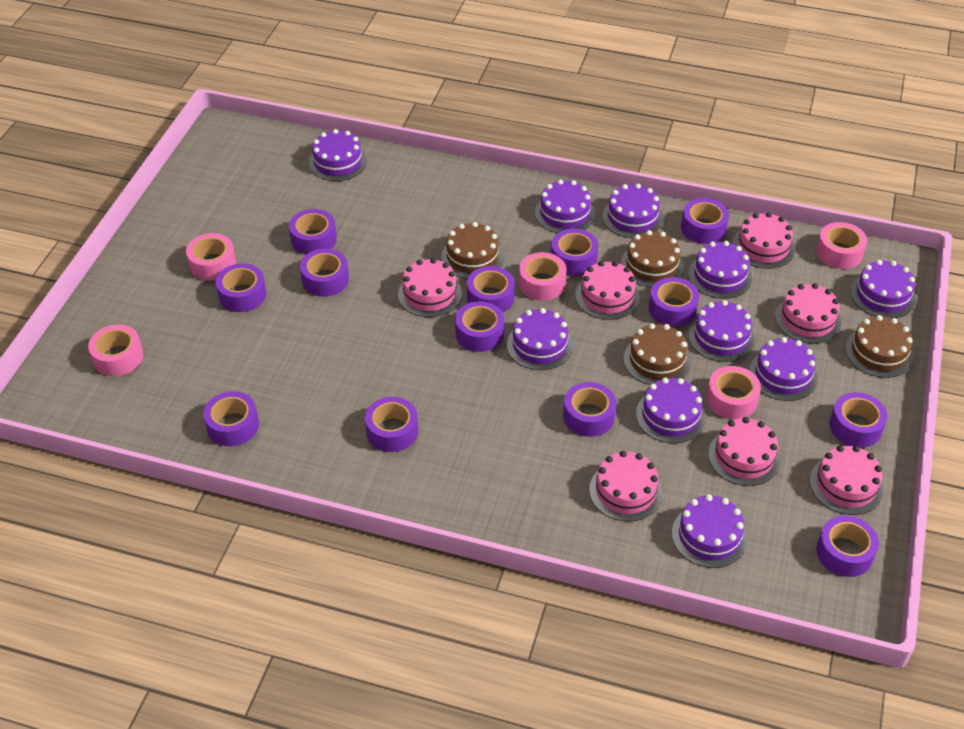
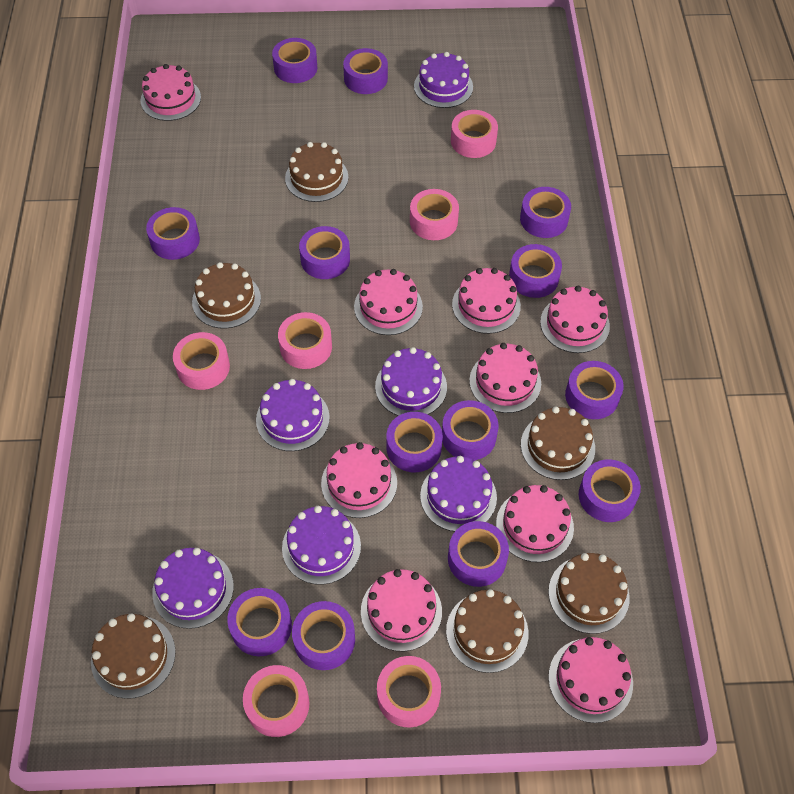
brown cake: [441,222,504,279] [621,230,684,288] [624,323,691,385] [845,315,913,378] = 4 -> [91,613,176,699] [192,262,261,329] [285,142,348,202] [446,589,528,673] [521,407,595,480] [548,553,630,634] = 6
pink cake: [398,258,462,317] [575,261,640,320] [589,451,662,522] [708,417,780,486] [732,212,795,269] [775,283,841,344] [810,445,884,515] = 7 -> [140,64,201,121] [321,442,397,518] [354,269,423,335] [361,569,442,651] [452,268,521,334] [469,343,541,413] [496,485,574,562] [540,286,610,353] [548,637,633,723] = 9
pink tape: [88,325,143,376] [186,233,236,281] [519,252,567,301] [706,366,761,420] [816,222,867,269] = 5 -> [173,332,230,390] [243,665,309,737] [278,312,332,369] [377,656,441,728] [410,189,459,240] [451,110,498,158] = 6
purple cake: [309,129,367,181] [507,308,573,370] [535,179,595,233] [602,184,663,238] [636,377,706,443] [672,494,747,568] [688,241,752,299] [688,300,755,362] [749,337,818,401] [850,260,916,318] = 10 -> [152,548,234,629] [256,379,330,451] [282,506,361,585] [375,347,447,416] [414,52,473,108] [420,456,497,532] = 6

